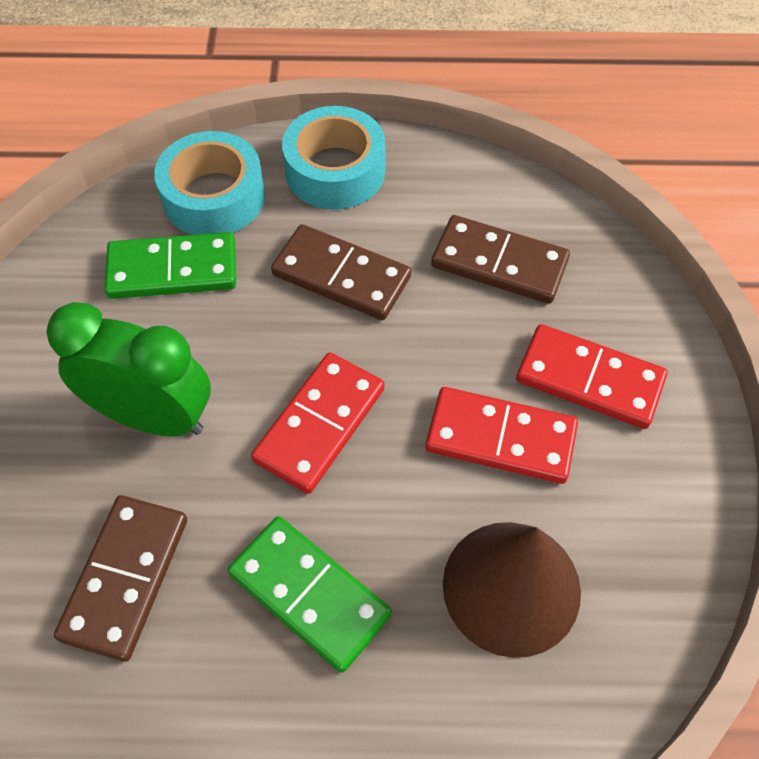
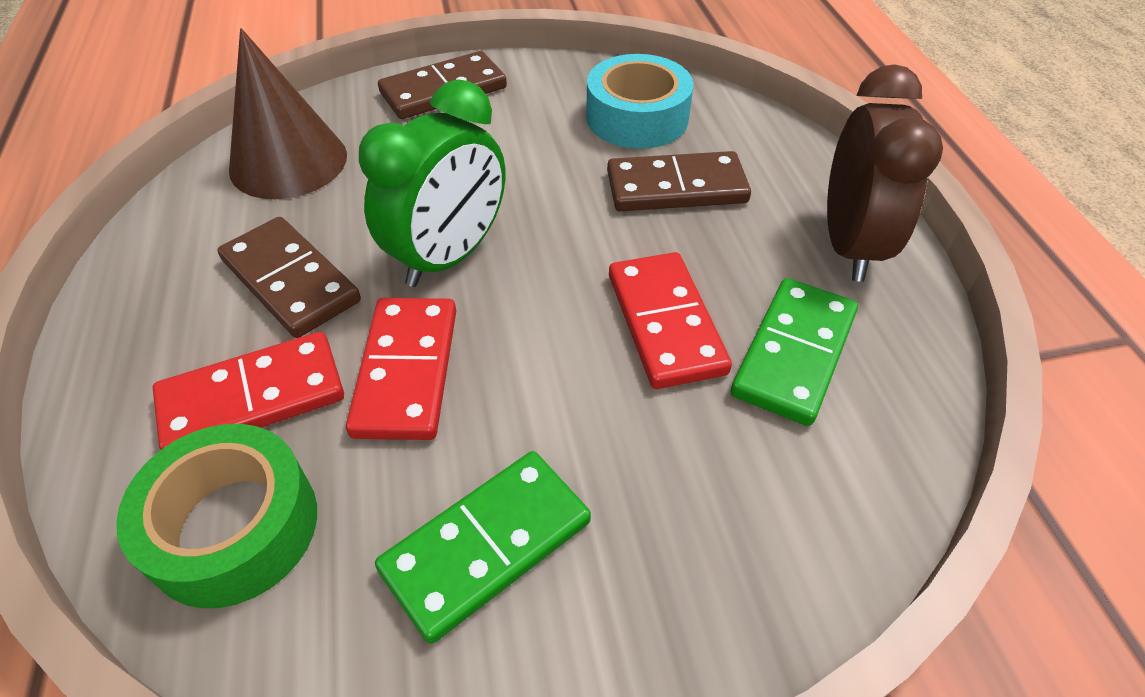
brown clock: none = 0 -> [827,64,943,282] = 1
green tape: none = 0 -> [116,424,317,608] = 1
turquoise tape: [154,131,265,235] [282,106,386,210] = 2 -> [586,54,693,149] = 1

